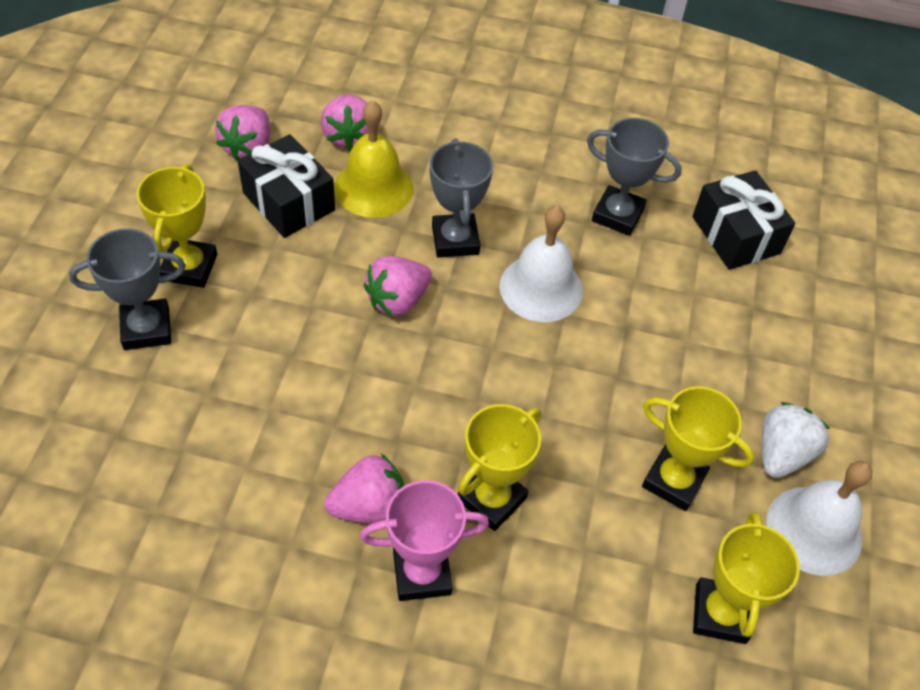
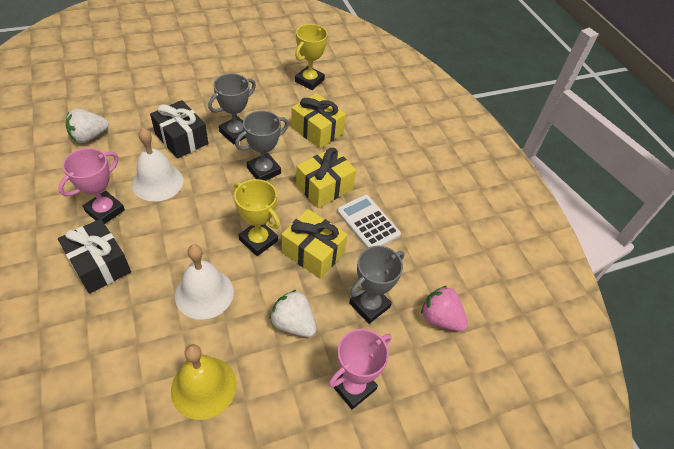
pink strawberry: [215,105,270,161] [321,94,369,151] [324,454,404,524] [364,256,432,317] = 4 -> [421,286,468,331] = 1
pink trophy: [360,480,489,601] = 1 -> [58,148,125,224] [328,329,392,409] = 2
white calculator: none = 0 -> [337,195,401,248] = 1
white strawberry: [762,402,830,478] = 1 -> [66,109,109,143] [270,290,316,337] = 2
yellow gift: none = 0 -> [281,209,348,279] [291,93,346,149] [296,148,356,208] = 3
yellow trophy: [137,164,217,288] [458,404,541,531] [642,386,755,511] [693,512,800,644] = 4 -> [234,179,280,256] [295,24,328,90] = 2

